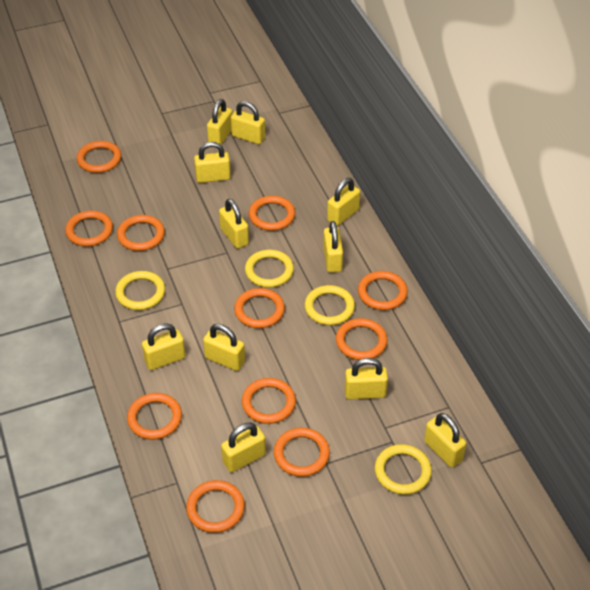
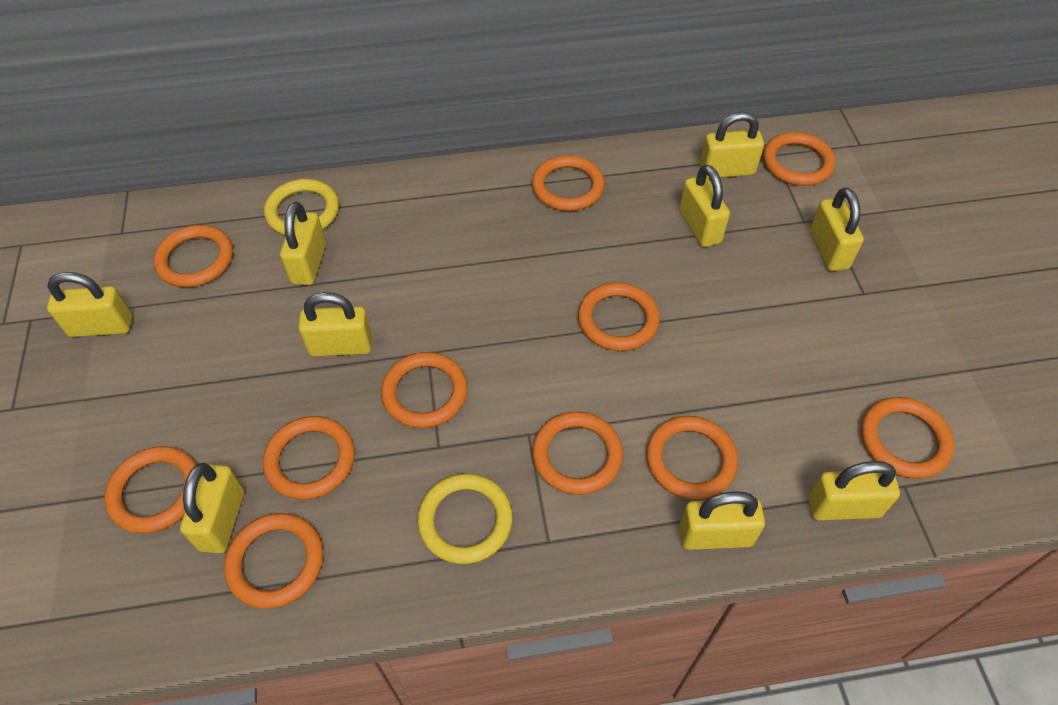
yellow padlock: [142,323,186,370] [194,142,231,183] [203,324,245,371] [207,99,233,145] [219,199,249,249] [221,423,266,472] [231,101,265,144] [323,221,343,272] [327,178,360,226] [345,358,388,399] [424,413,466,467] = 11 -> [47,272,133,337] [180,463,244,554] [280,202,326,285] [298,292,372,357] [679,165,730,247] [679,491,765,550] [700,112,764,179] [808,461,900,521] [810,187,864,271] = 9
yellow ring: [115,271,165,310] [245,249,294,288] [305,285,355,325] [375,444,432,495] = 4 -> [264,179,339,235] [417,474,513,564] = 2

